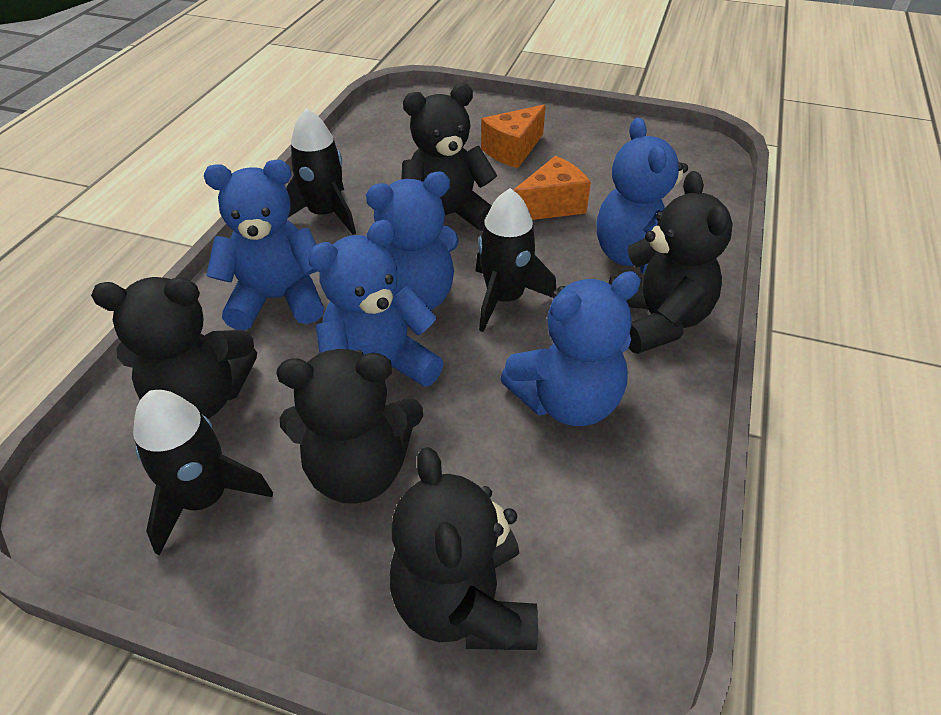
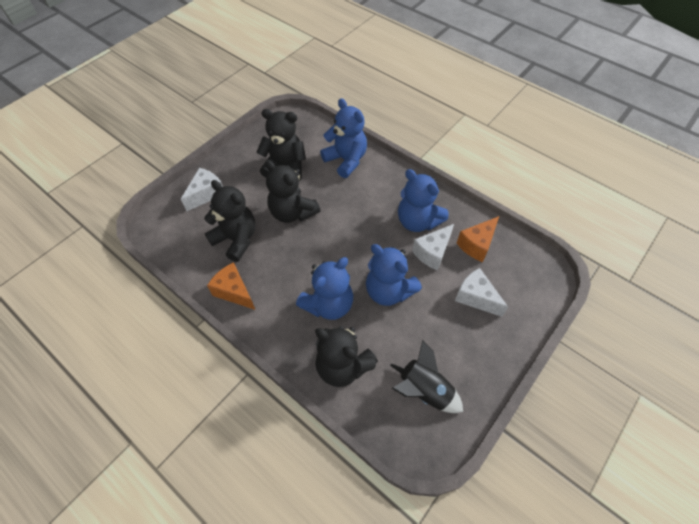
black rocket: [133,390,273,555] [286,108,356,235] [475,188,556,332] = 3 -> [390,340,463,413] = 1
black teddy bear: [91,277,257,419] [276,349,423,504] [390,447,538,650] [402,83,498,231] [609,171,733,354] = 5 -> [204,180,256,262] [256,109,306,181] [265,160,321,223] [315,326,378,387] = 4
blue teddy bear: [204,160,324,331] [308,220,444,387] [366,171,459,310] [500,271,641,426] [596,117,688,273] = 5 -> [296,257,353,320] [320,98,367,178] [366,244,422,306] [398,169,449,232] = 4
white cheese: none = 0 -> [181,168,223,211] [412,224,454,270] [455,268,508,317] = 3

